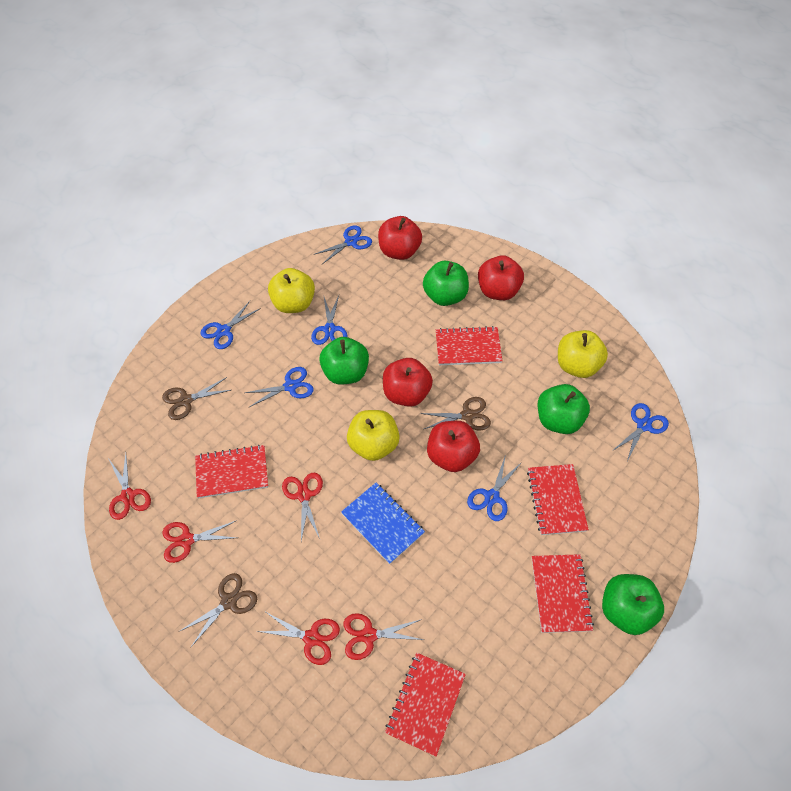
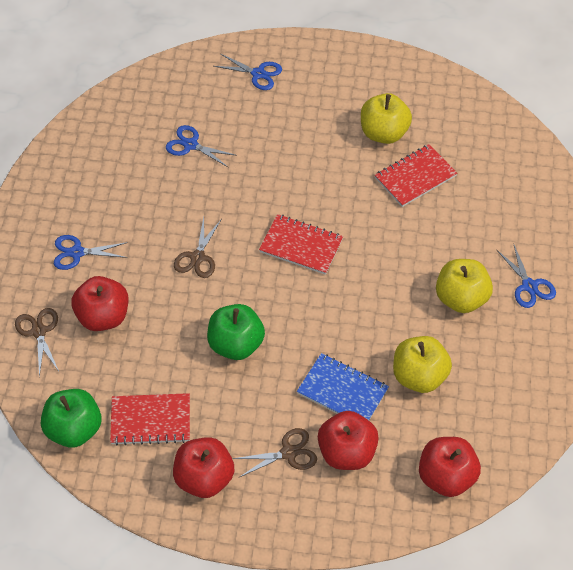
blue scissors: [200,301,261,349] [245,367,314,407] [311,295,347,345] [313,225,372,264] [467,454,522,521] [612,403,669,461] = 6 -> [54,235,128,270] [166,125,237,167] [214,54,282,90] [497,243,556,308] = 4
green apple: [319,337,369,384] [423,261,469,306] [538,384,590,434] [602,574,664,635] = 4 -> [41,389,101,448] [207,304,265,360] = 2
red notebook: [195,445,268,498] [385,653,466,756] [436,326,502,365] [527,464,589,535] [532,554,594,633] = 5 -> [110,393,190,445] [259,214,343,275] [375,144,457,207] = 3
red scissors: [108,453,151,520] [163,520,237,563] [257,612,340,665] [282,472,323,541] [343,613,423,660] = 5 -> none = 0

